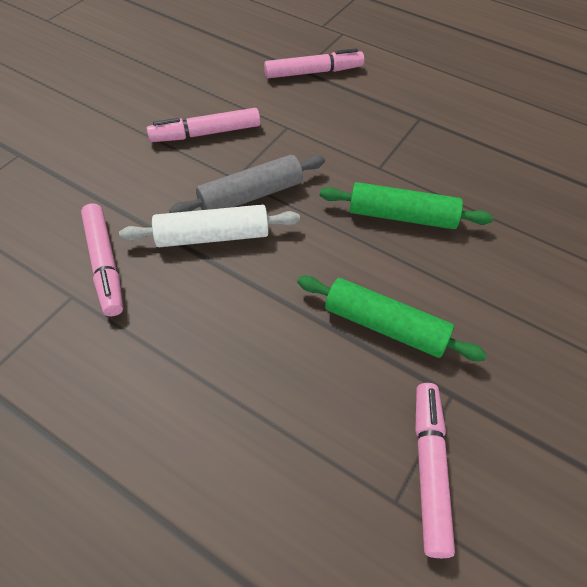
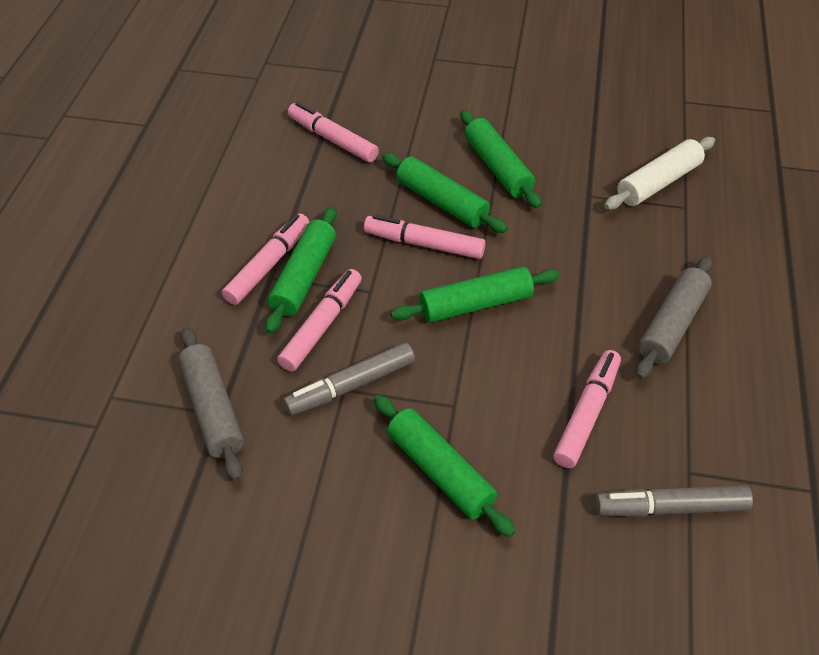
green rolling pin: [297,276,487,361] [320,182,493,229] = 2 -> [265,207,337,334] [374,395,515,537] [382,153,508,233] [391,266,560,323] [460,110,542,208] = 5
grey marker: none = 0 -> [283,342,415,416] [595,485,753,517] = 2
grey rolling pin: [169,155,325,213] = 1 -> [178,327,244,481] [636,256,713,379] = 2
pink marker: [81,203,123,316] [146,108,260,142] [264,48,364,78] [415,383,455,558] = 4 -> [222,214,309,305] [277,269,362,372] [288,102,379,162] [364,215,486,259] [553,350,621,468] = 5

